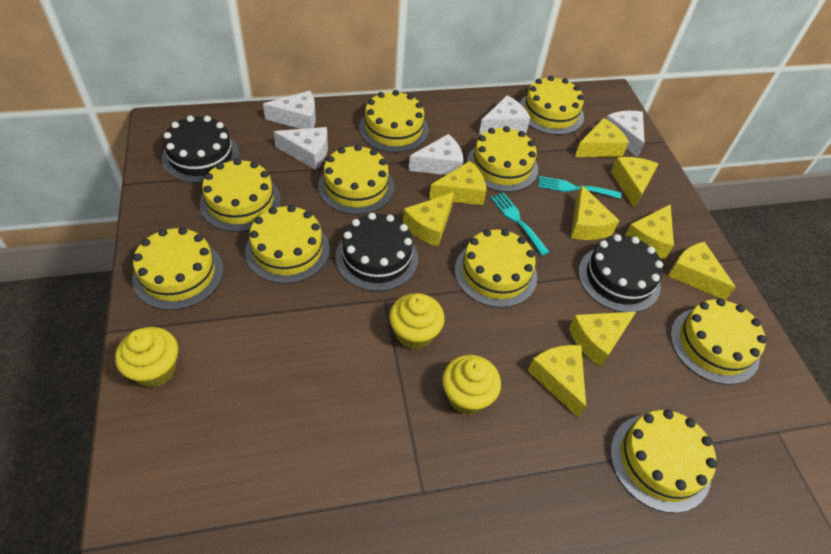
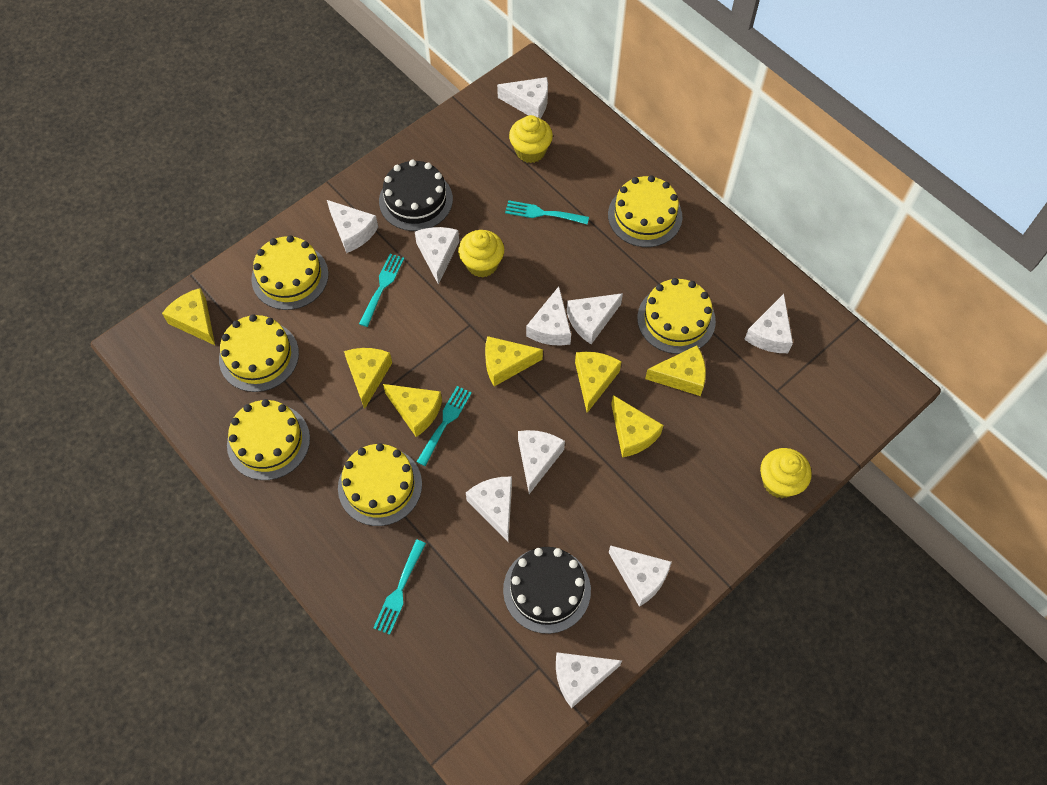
black cake: [162,115,239,183] [336,213,419,291] [578,234,663,312] = 3 -> [379,160,453,231] [503,547,591,634] = 2
turquoise fork: [491,192,549,256] [538,176,621,199] = 2 -> [359,254,404,327] [373,540,426,635] [417,386,472,466] [505,200,589,224] = 4
white cheese: [263,91,316,129] [273,127,328,170] [409,134,463,175] [479,95,530,134] [606,111,645,158] = 5 -> [327,200,378,253] [415,227,459,284] [466,477,512,542] [497,77,548,118] [518,430,565,494] [526,286,571,346] [556,652,622,708] [567,293,623,344] [609,545,672,607] [744,294,793,353] = 10
yellow cake: [132,227,223,310] [200,158,281,232] [245,205,330,284] [318,145,394,215] [359,90,429,153] [455,229,537,308] [466,126,538,192] [520,76,584,135] [610,409,717,513] [670,298,767,385] = 10 -> [219,314,299,392] [227,399,310,480] [251,235,329,310] [338,443,422,526] [608,175,682,247] [637,278,716,354] = 6
yellow cheese: [403,192,454,247] [429,161,486,205] [528,345,586,418] [569,312,636,367] [571,185,620,240] [575,118,629,157] [611,157,658,209] [625,204,674,259] [668,242,736,300] = 9 -> [162,288,215,345] [344,348,392,409] [383,384,442,437] [485,336,543,386] [575,352,621,413] [611,395,664,457] [645,346,706,396] = 7

